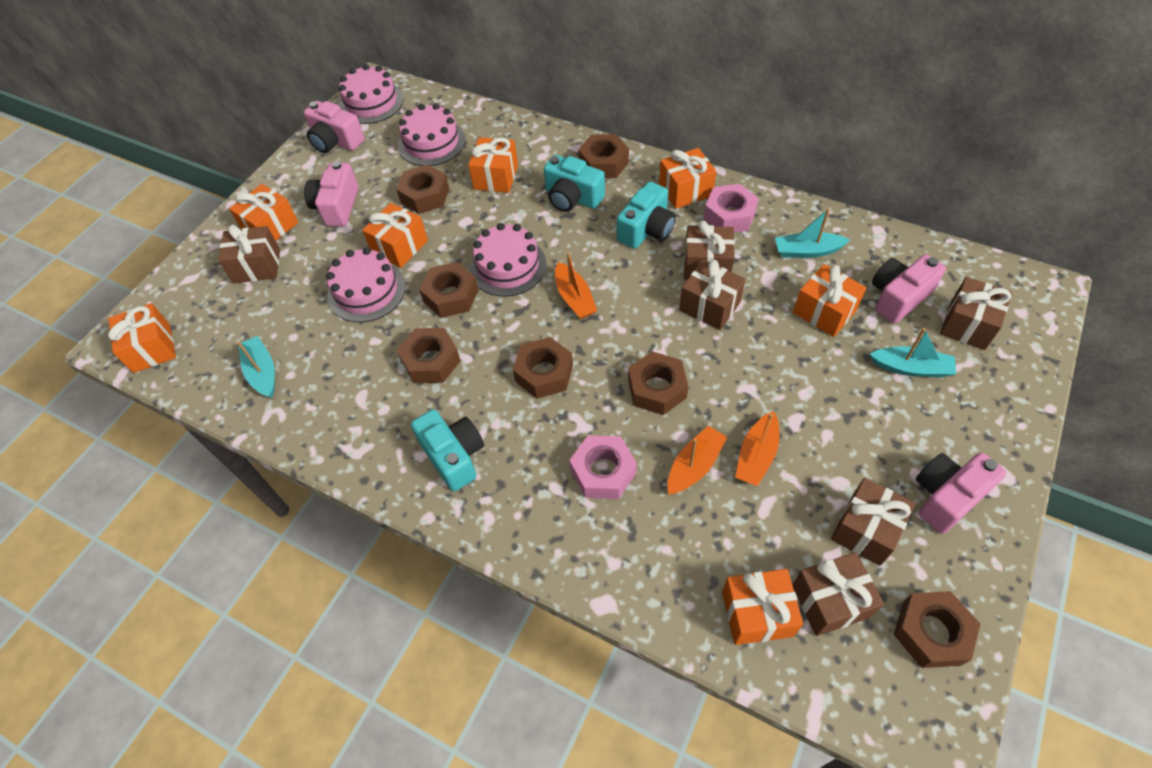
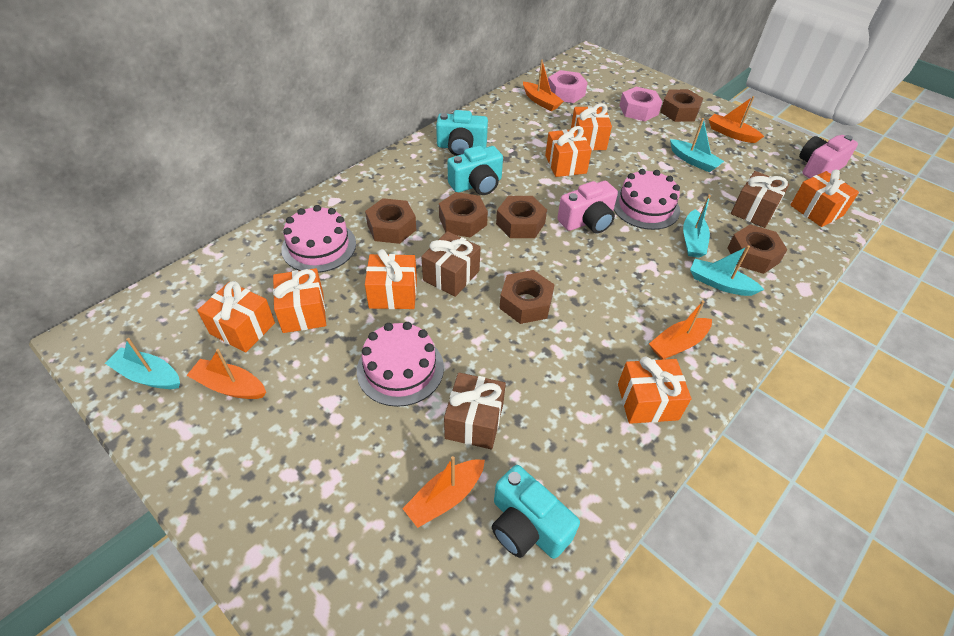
brown gift: [218,225,280,283] [679,260,746,330] [684,221,735,280] [792,552,884,636] [831,478,915,566] [940,277,1012,350] = 6 -> [421,231,481,297] [444,373,506,449] [731,171,790,228] = 3
brown nut: [396,164,449,214] [397,328,461,383] [419,262,478,318] [513,337,573,399] [578,134,629,178] [628,351,688,415] [894,591,980,668] = 7 -> [365,198,416,244] [439,192,488,237] [496,196,547,238] [499,270,555,324] [660,89,703,122] [727,225,788,274] = 6
orange boat: [555,252,597,319] [667,425,727,494] [735,411,779,486] = 3 -> [186,349,266,399] [402,456,485,528] [523,60,564,111] [649,300,712,360] [709,96,764,143] = 5
pink cake: [326,247,406,323] [339,64,404,124] [398,103,466,166] [470,223,547,297] = 4 -> [281,205,356,273] [357,322,444,407] [614,169,680,230] = 3
pink camera: [304,101,365,153] [304,161,359,226] [872,254,946,324] [916,452,1006,534] = 4 -> [557,181,618,233] [799,135,858,178] = 2
turquoise boat: [237,336,275,398] [775,208,850,258] [870,328,956,377] = 3 -> [105,338,180,389] [670,118,724,172] [683,195,711,258] [690,245,764,296] = 4

